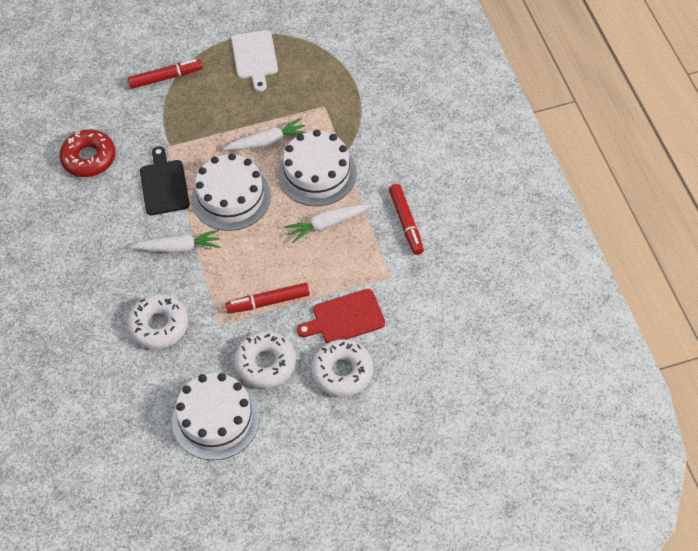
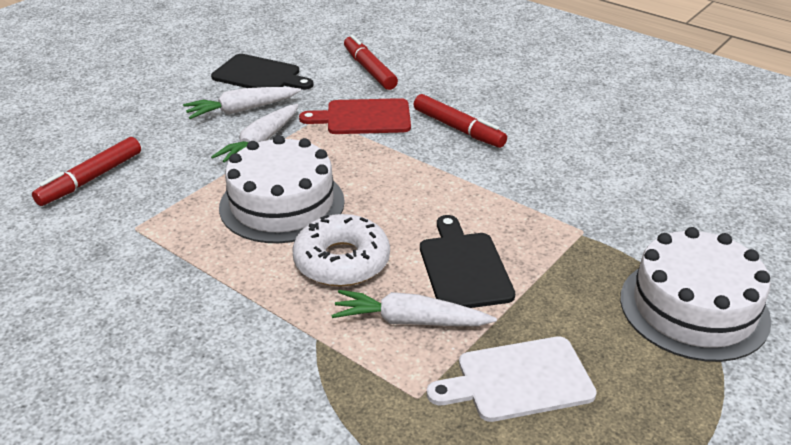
black cutting board: [140,146,190,215] = 1 -> [211,54,314,90] [420,215,515,308] = 2
red donut: [59,129,116,177] = 1 -> none = 0
white cake: [172,373,260,460] [191,153,271,231] [278,130,357,206] = 3 -> [219,135,345,243] [620,227,771,362] = 2
white donut: [128,294,188,349] [234,331,296,388] [312,339,373,397] = 3 -> [292,214,390,286] = 1

